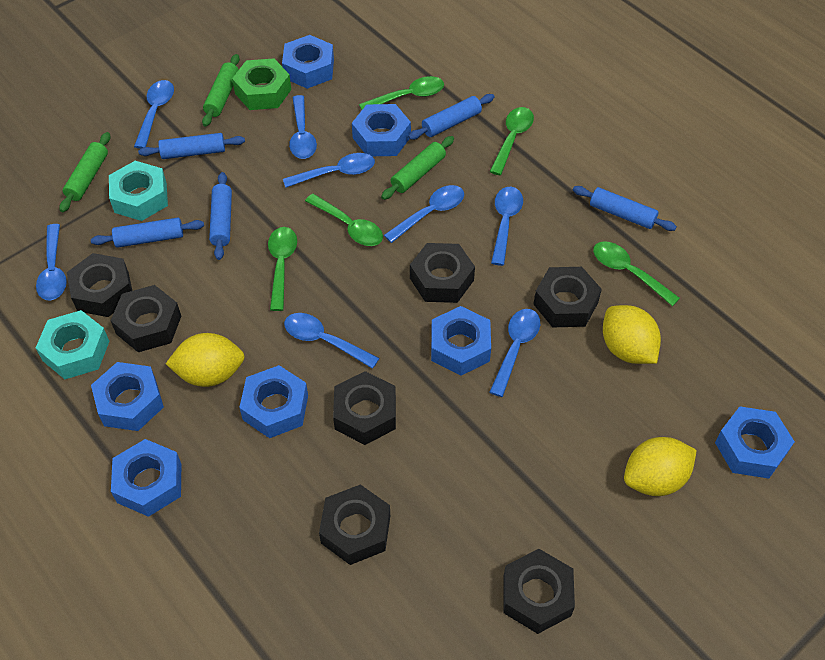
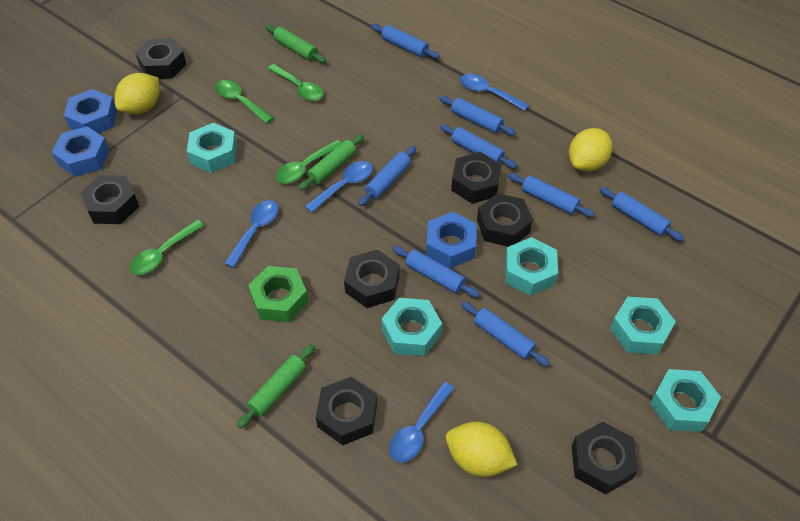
blue nut: [91,362,164,431] [111,439,181,517] [239,365,308,438] [282,35,334,89] [352,104,411,156] [431,306,491,376] [715,406,795,479] = 7 -> [52,126,110,177] [64,89,117,133] [426,212,477,268] = 3
blue rolling pin: [91,218,204,248] [138,133,245,159] [209,172,232,260] [408,94,494,140] [573,186,677,231] = 5 -> [358,146,416,206] [371,24,440,59] [392,246,480,298] [439,96,516,136] [440,124,517,168] [461,302,550,367] [508,173,595,217] [600,187,684,241] = 8
blue spoon: [36,224,67,300] [134,80,174,149] [283,153,375,188] [284,313,379,369] [289,95,317,159] [384,185,464,243] [489,309,540,397] [491,187,523,266] = 8 -> [224,200,279,268] [305,161,373,213] [389,382,455,462] [460,74,529,111] = 4
green spoon: [268,227,297,311] [305,194,383,246] [359,76,444,110] [489,107,534,175] [593,241,680,306] = 5 -> [130,220,204,275] [215,80,273,124] [267,64,324,101] [276,140,341,184] = 4
turquoise nut: [36,310,109,379] [109,161,168,221] = 2 -> [187,123,237,173] [381,298,442,356] [505,237,558,296] [610,297,676,355] [650,369,721,432] = 5

